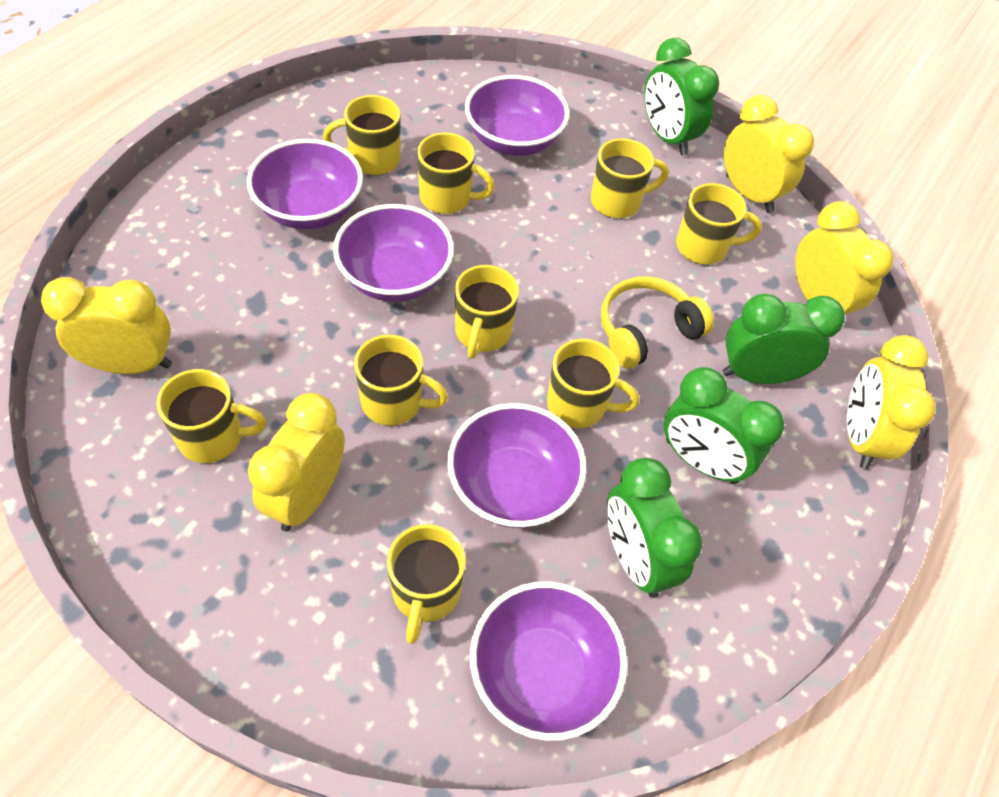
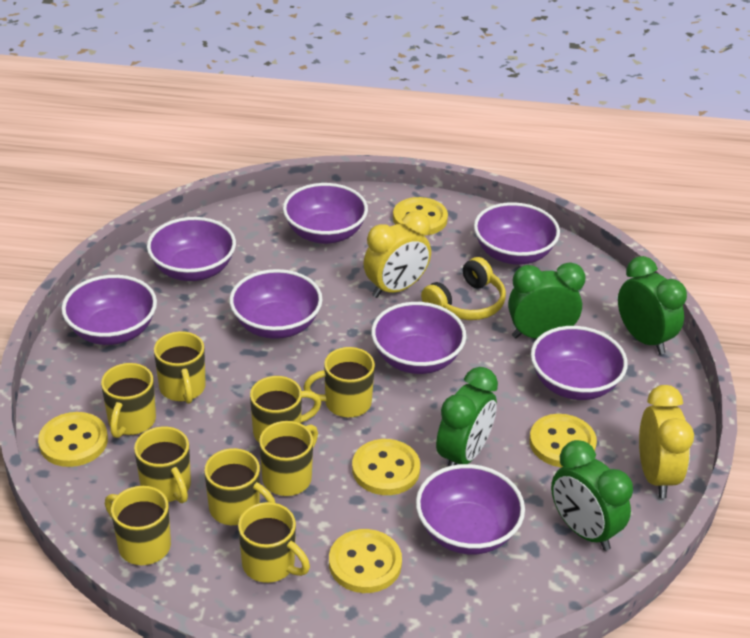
purple bowl: [247,139,363,229] [333,204,454,302] [447,403,586,528] [465,75,569,156] [470,582,627,741] = 5 -> [61,275,157,345] [147,217,236,281] [229,269,323,339] [283,183,368,244] [371,302,466,374] [416,464,525,554] [474,202,560,265] [531,326,628,400] = 8
yellow button: none = 0 -> [38,412,108,467] [329,529,402,593] [352,439,420,495] [393,197,448,235] [529,414,597,468] = 5
yellow clock: [41,277,172,374] [248,393,345,532] [724,95,814,213] [795,201,894,315] [847,335,936,469] = 5 -> [364,211,431,298] [639,385,694,498] = 2

